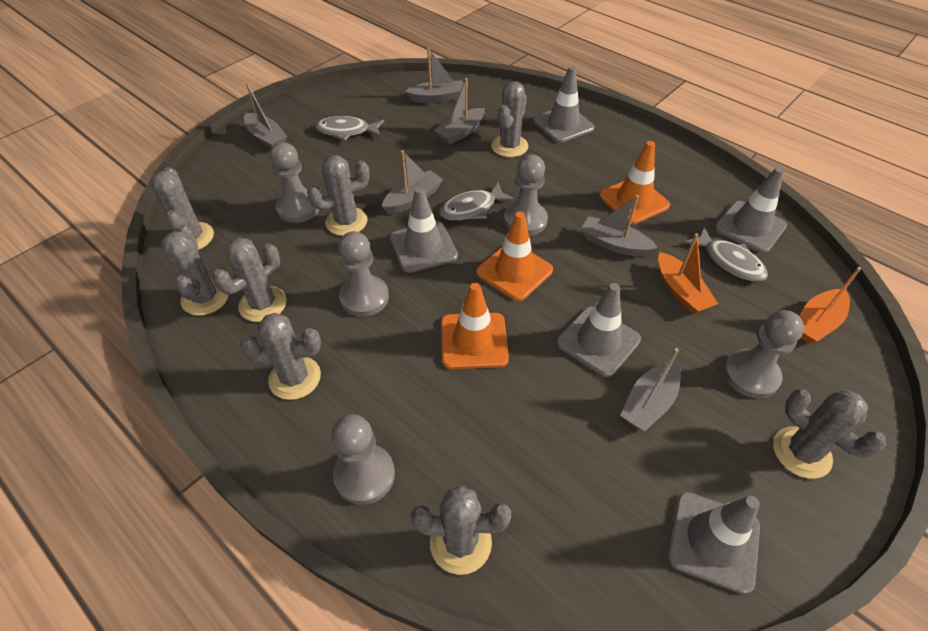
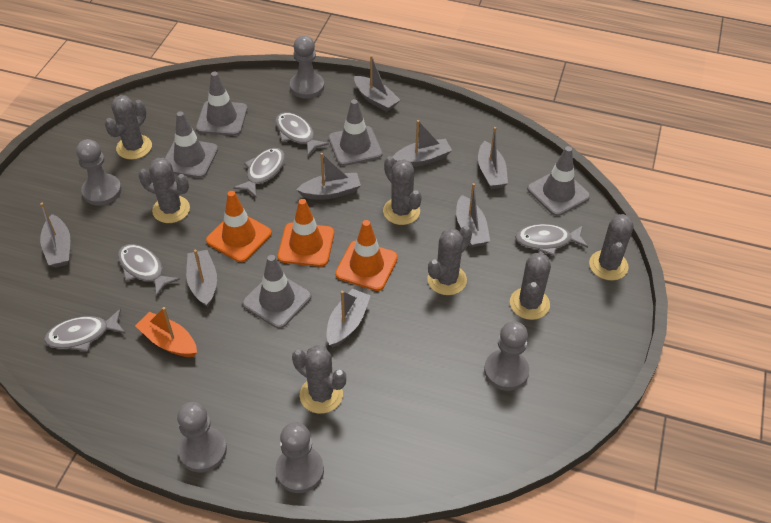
grey boat: [244,83,287,149] [382,150,443,214] [405,48,463,103] [434,78,485,145] [581,195,658,256] [620,348,681,431] = 6 -> [40,203,70,268] [186,250,217,307] [297,153,361,200] [327,289,370,347] [354,55,400,112] [393,120,452,167] [456,183,490,247] [478,127,508,189] = 8
grey cactus: [151,167,214,250] [161,224,229,316] [212,237,287,322] [240,313,321,400] [307,155,370,236] [411,485,511,575] [491,81,528,157] [773,390,886,479] = 8 -> [105,95,152,160] [139,158,190,223] [292,345,346,414] [383,156,422,225] [427,226,472,295] [510,252,551,320] [589,214,634,281] = 7
grey fish: [315,116,384,141] [439,182,515,221] [684,227,768,281] = 3 -> [44,309,126,352] [118,244,180,297] [233,148,285,197] [275,112,329,156] [515,224,588,256] = 5
orange boat: [658,233,718,314] [799,267,861,344] = 2 -> [135,307,197,357] = 1

